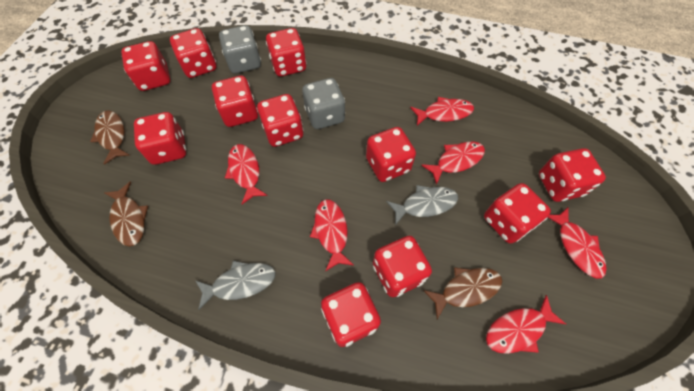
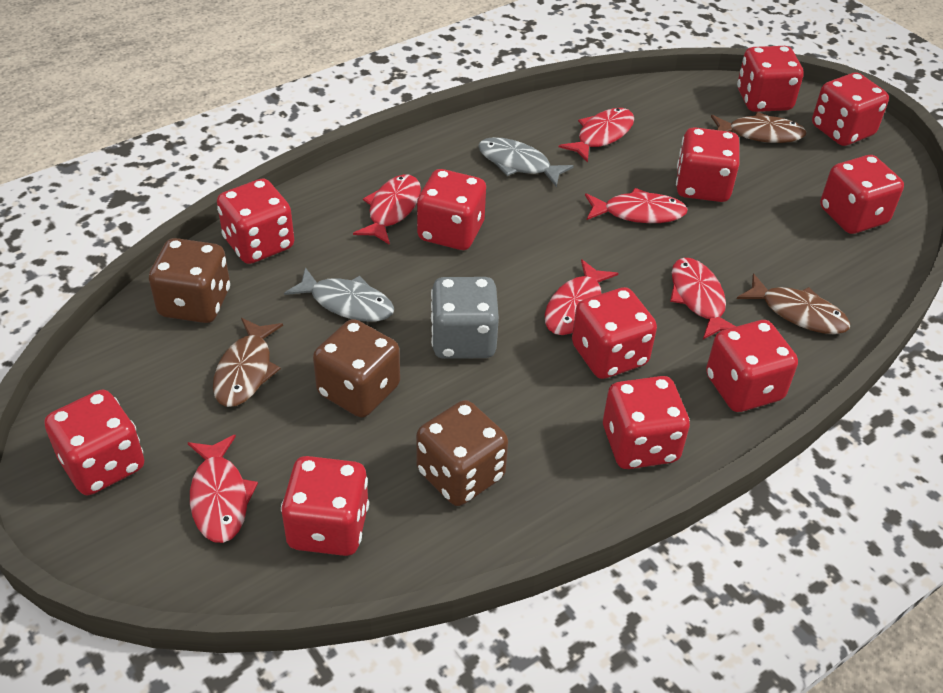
brown dice: none = 0 -> [149,238,230,323] [313,319,400,418] [416,400,508,506] = 3
grey dice: [219,25,261,74] [302,78,345,129] = 2 -> [431,277,499,359] = 1

